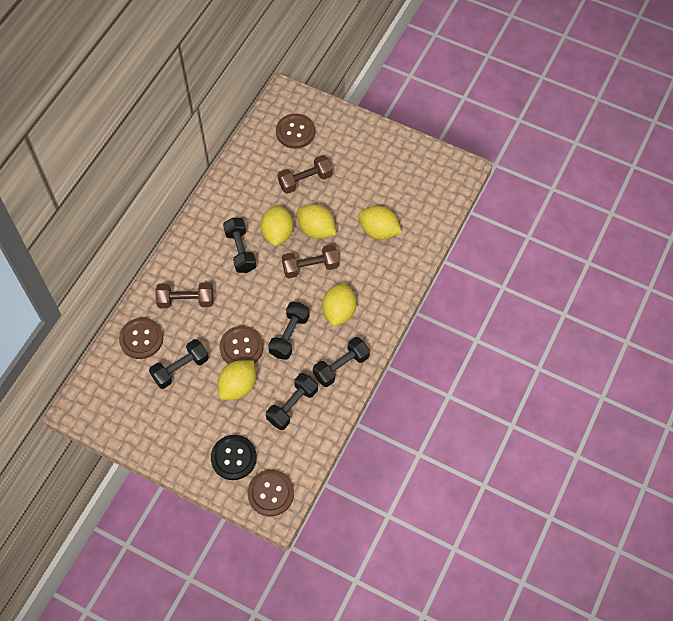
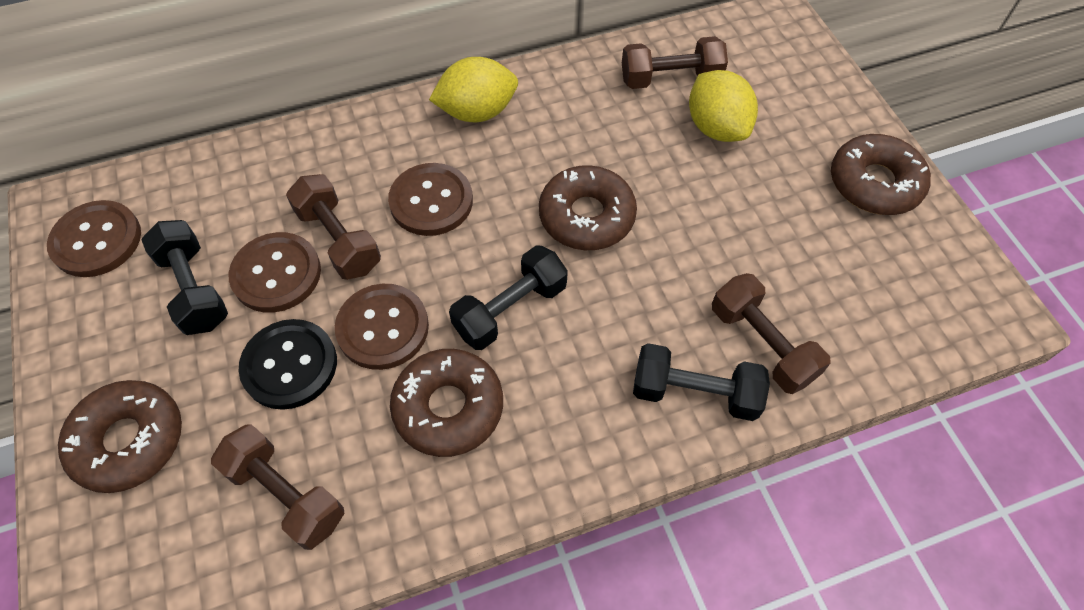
black dumbbell: [149,339,209,389] [223,218,256,273] [266,373,318,430] [268,302,310,360] [313,337,370,387] = 5 -> [141,220,228,335] [449,245,568,350] [633,343,770,421] = 3
brown donut: none = 0 -> [58,380,182,493] [390,349,503,457] [539,165,637,250] [831,134,931,215] = 4
brown dumbbell: [155,282,213,308] [278,155,332,194] [282,245,339,278] = 3 -> [211,424,345,550] [286,174,381,280] [622,36,728,89] [712,273,831,394] = 4
yellow lemon: [217,360,256,400] [260,204,293,246] [297,204,336,239] [322,282,356,326] [358,206,402,240] = 5 -> [429,57,518,122] [689,70,758,142] = 2

